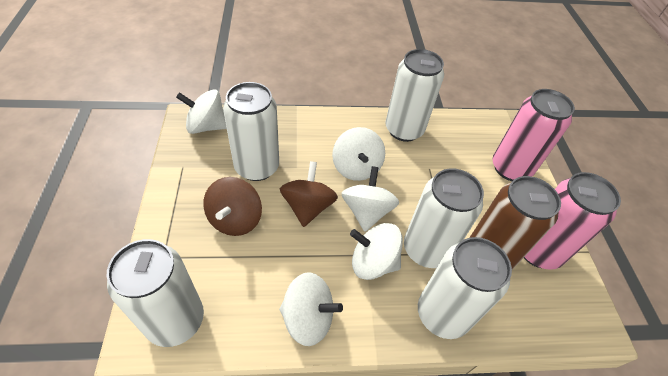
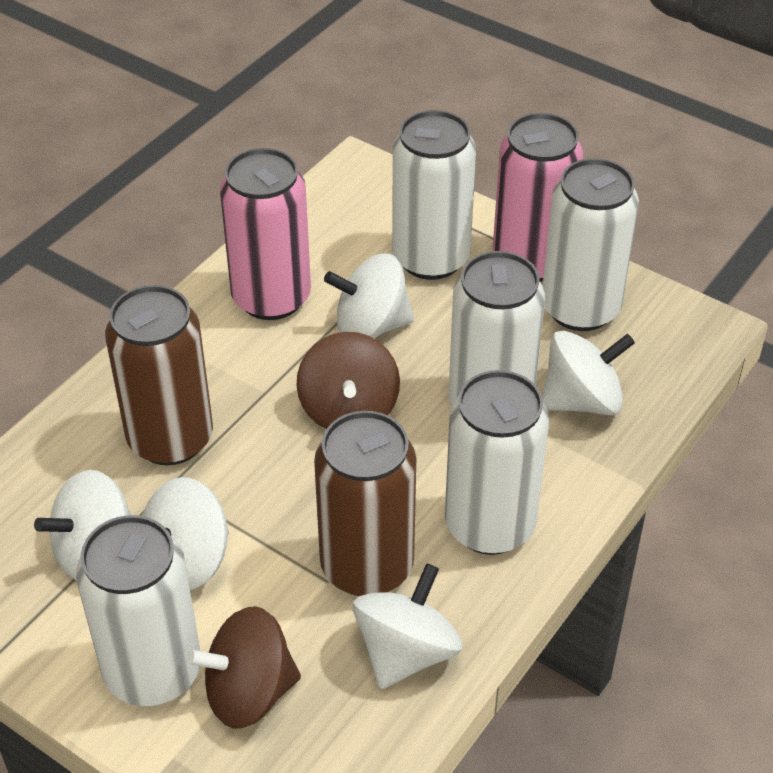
brown can: [470,176,561,270] = 1 -> [105,285,213,465] [314,411,416,596] = 2

